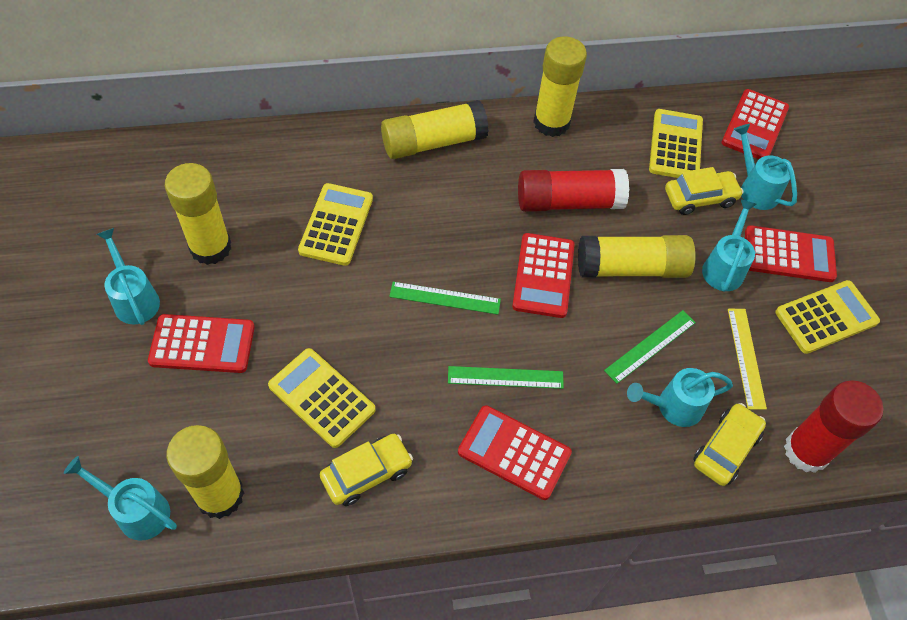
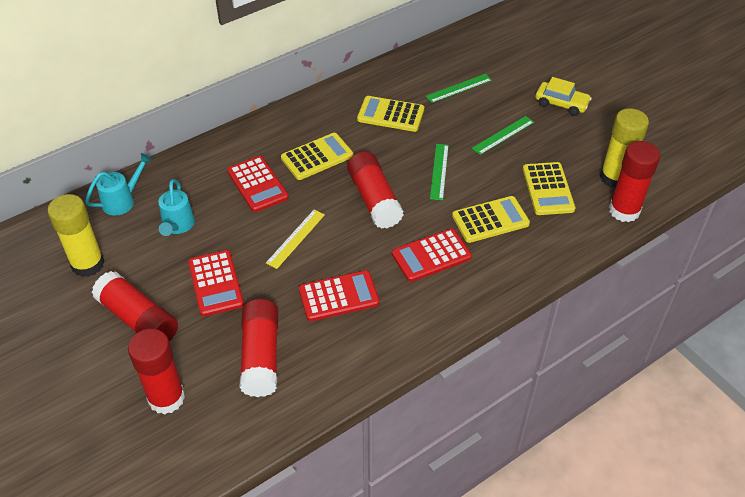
red calculator: [148,314,255,373] [458,405,572,500] [512,233,575,318] [721,89,789,159] [745,225,837,282] = 5 -> [188,250,244,317] [227,156,289,212] [299,270,380,321] [392,228,472,282] = 4
red glue stick: [518,169,629,212] [784,380,883,473] = 2 -> [92,271,178,341] [128,329,185,414] [240,299,278,397] [347,151,404,229] [609,141,660,222] = 5
turquoise watering can: [64,456,177,541] [96,228,160,325] [627,368,733,427] [702,199,757,292] [734,124,797,210] = 5 -> [85,153,152,216] [158,179,195,236] = 2
yellow car: [320,434,413,506] [665,167,743,215] [693,403,766,486] = 3 -> [535,77,592,116] = 1
yellow glue stick: [165,163,231,265] [166,425,244,519] [381,100,489,159] [533,36,587,137] [578,235,696,278] = 5 -> [47,194,105,277] [600,108,649,188] = 2

